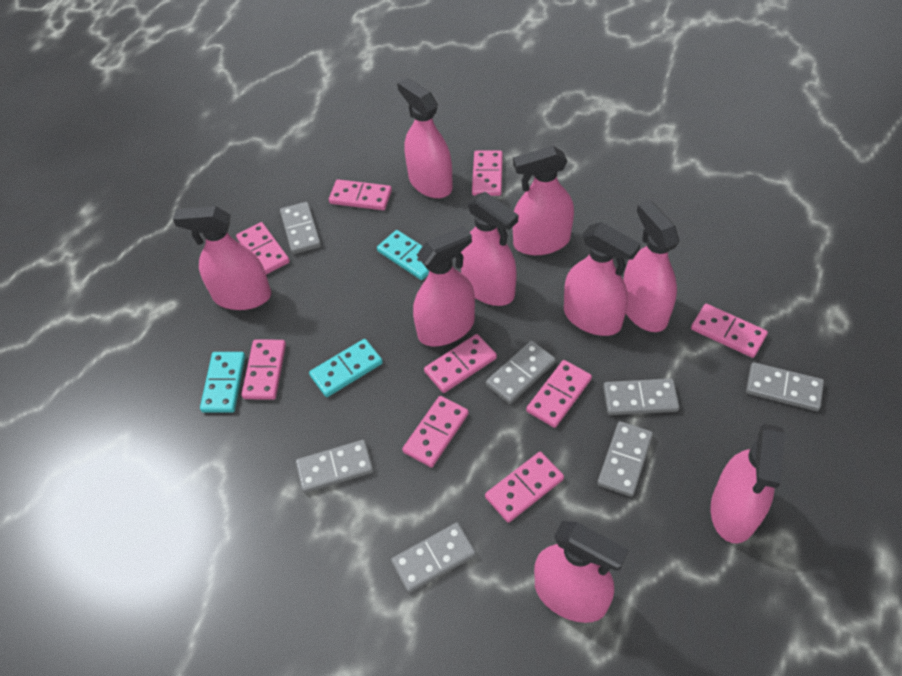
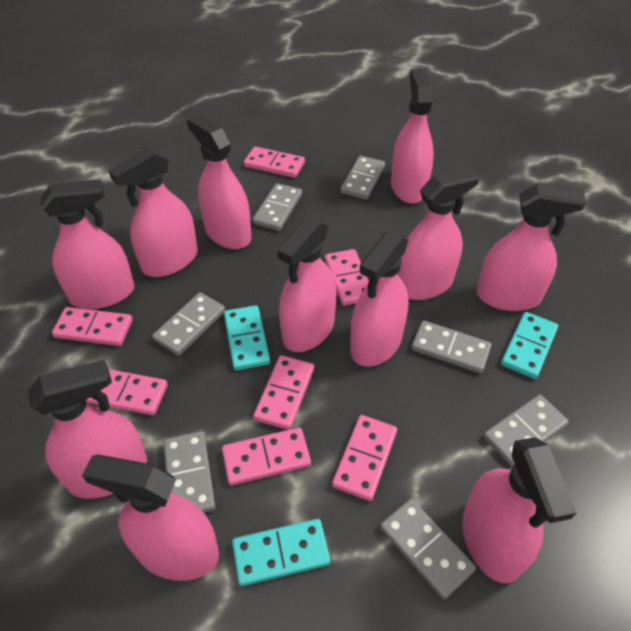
pink domino: [236,222,290,275] [241,339,286,400] [329,179,392,210] [402,396,469,467] [424,334,497,393] [472,151,503,196] [485,452,564,523] [526,360,592,428] [691,304,768,358] = 9 -> [52,307,133,346] [86,369,168,415] [222,428,311,485] [244,146,305,178] [253,355,314,430] [325,249,369,306] [332,415,397,501] = 7
pink spray bottle: [173,206,271,310] [397,78,453,198] [413,226,475,346] [461,192,518,306] [512,146,574,255] [534,521,629,623] [564,222,641,336] [623,200,679,332] [711,424,785,544] = 9 -> [28,360,147,499] [41,179,134,309] [82,454,219,581] [108,148,198,277] [187,114,252,249] [277,217,336,352] [350,231,409,367] [391,69,434,204] [398,167,480,300] [462,437,577,583] [476,184,586,311] = 11

